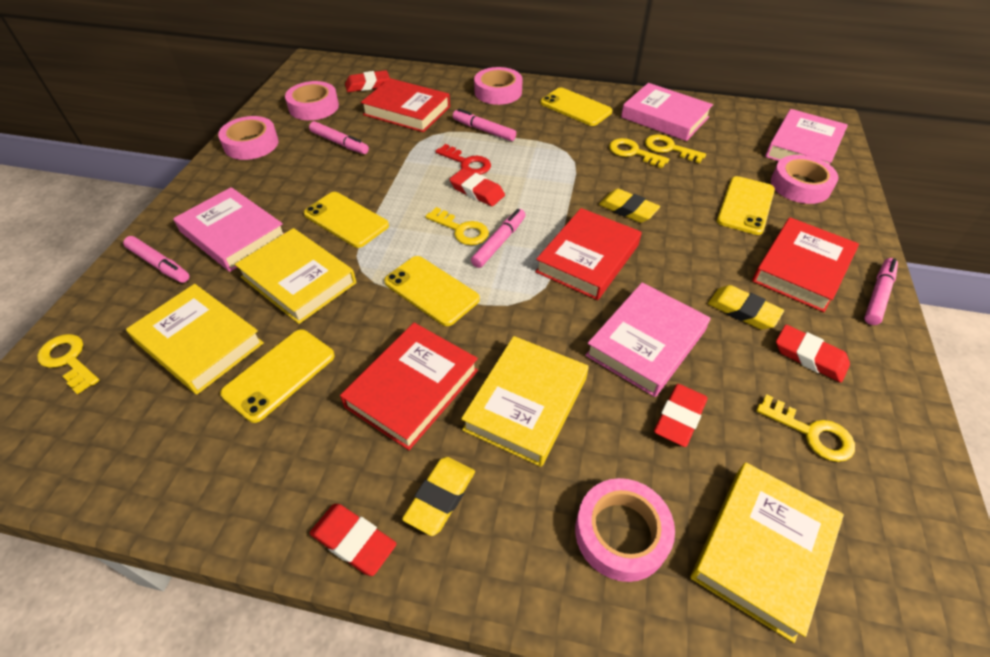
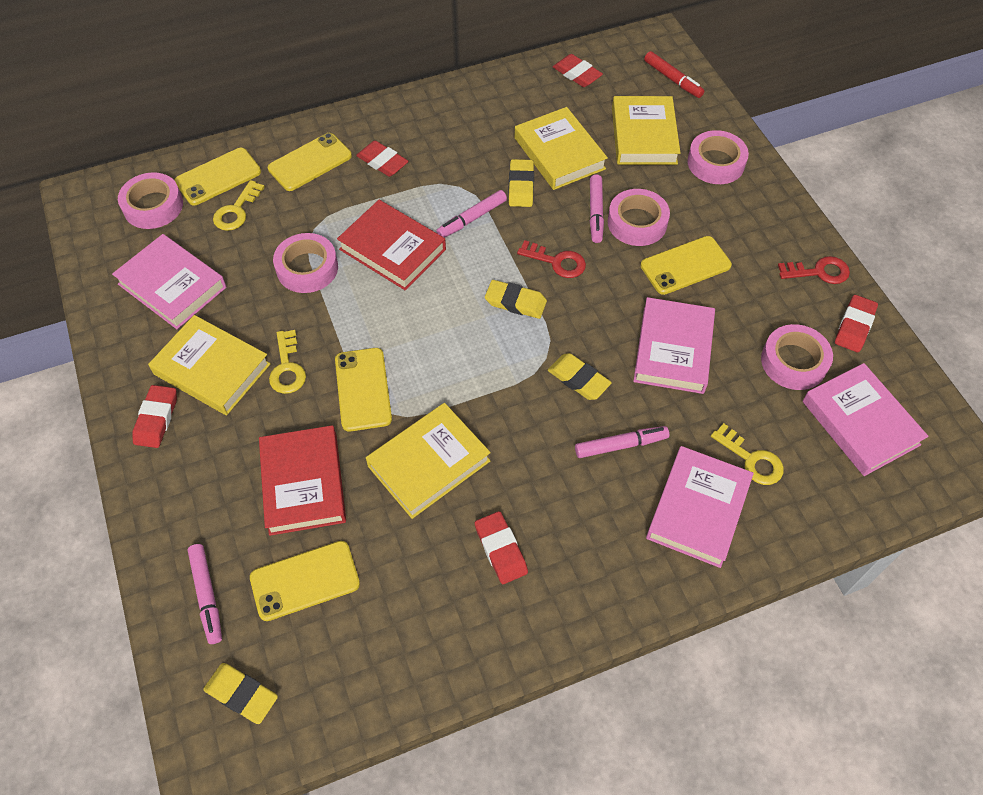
pink marker: [123,236,189,283] [309,121,369,154] [453,109,516,141] [471,209,526,268] [864,258,898,325] = 5 -> [188,544,222,644] [436,190,507,238] [575,426,669,458] [590,174,604,243] = 4
red book: [340,323,478,450] [361,78,450,132] [535,208,642,300] [752,217,859,312] = 4 -> [259,425,346,536] [337,200,446,290] = 2
red key: [435,144,491,175] = 1 -> [517,240,586,278] [778,256,850,284] = 2
red marker: none = 0 -> [644,51,704,98] = 1
yellow eraser: [402,457,475,536] [599,189,660,223] [708,285,784,330] = 3 -> [203,663,278,724] [485,280,547,319] [508,159,534,207] [548,353,612,400] = 4
yellow key: [37,334,100,394] [425,207,489,245] [609,138,669,168] [645,134,706,163] [756,394,855,462] = 5 -> [213,180,265,231] [269,330,306,394] [711,423,784,485] = 3

